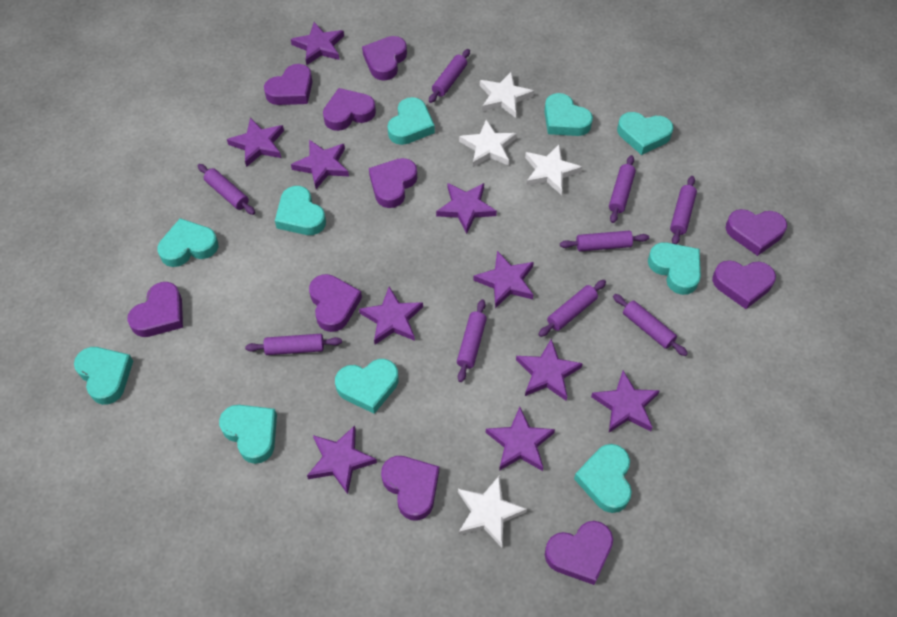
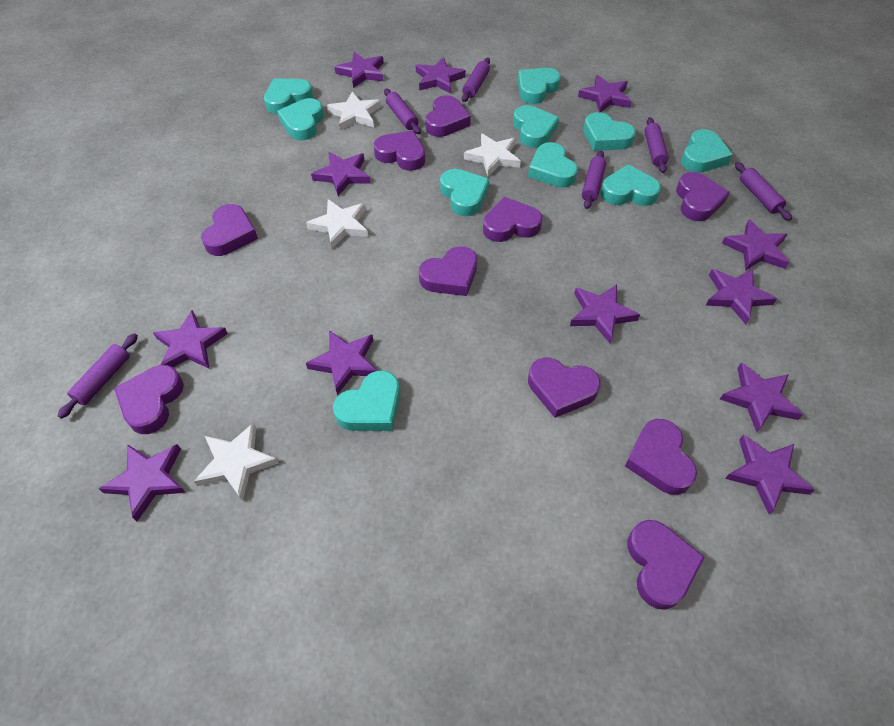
purple rolling pin: [198,164,255,215] [245,334,342,355] [429,49,470,103] [457,299,487,382] [538,280,606,337] [560,231,649,251] [609,155,636,223] [613,294,688,356] [670,176,697,244] = 9 -> [58,333,138,419] [384,89,421,134] [462,58,490,102] [582,151,606,209] [645,117,669,173] [735,162,792,221] = 6
purple star: [227,118,284,167] [291,22,344,66] [291,140,349,189] [307,426,377,494] [359,287,423,344] [436,183,497,234] [473,251,534,308] [486,407,555,471] [516,339,583,401] [591,371,660,432] = 10 -> [99,444,186,521] [153,310,228,368] [306,330,378,395] [311,152,371,196] [335,52,384,88] [415,57,466,94] [570,285,640,343] [578,75,632,112] [705,269,777,324] [720,362,803,433] [722,219,789,271] [725,435,815,514] = 12

